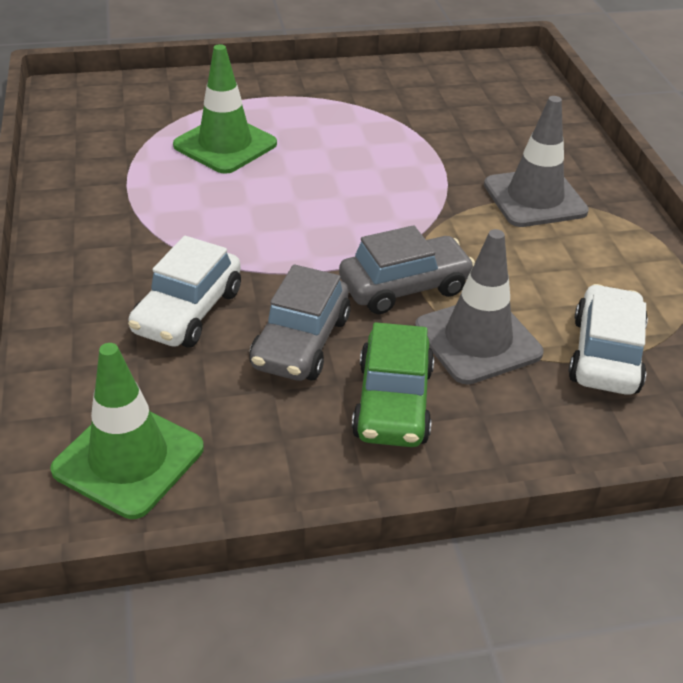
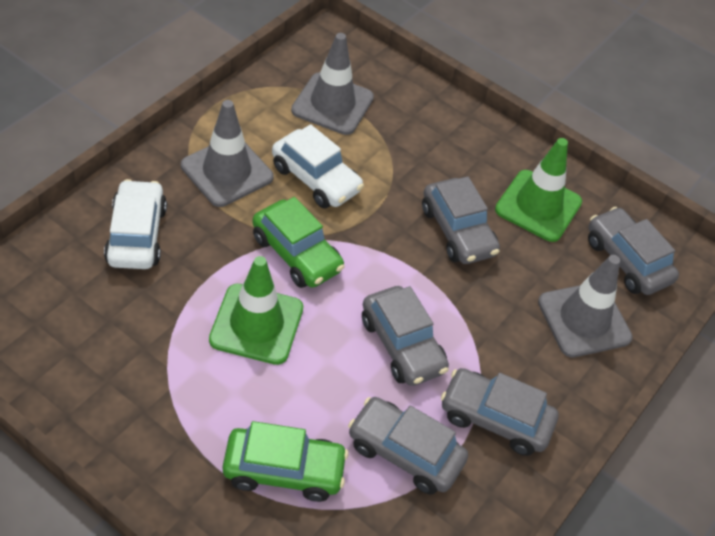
green car: [352,322,434,447] = 1 -> [223,421,348,502] [252,197,345,288] = 2
grey car: [250,264,351,381] [339,225,475,314] = 2 -> [348,397,468,495] [362,286,449,386] [422,176,500,264] [441,368,558,456] [588,207,679,295] = 5
grey traffic cone: [415,229,544,384] [484,96,589,227] = 2 -> [181,100,273,207] [291,33,374,135] [538,255,633,357] = 3

